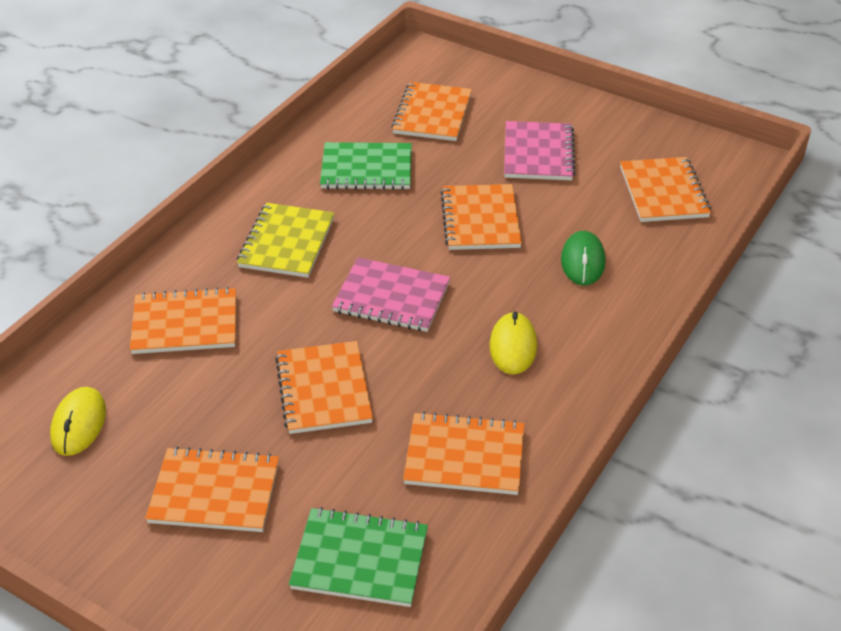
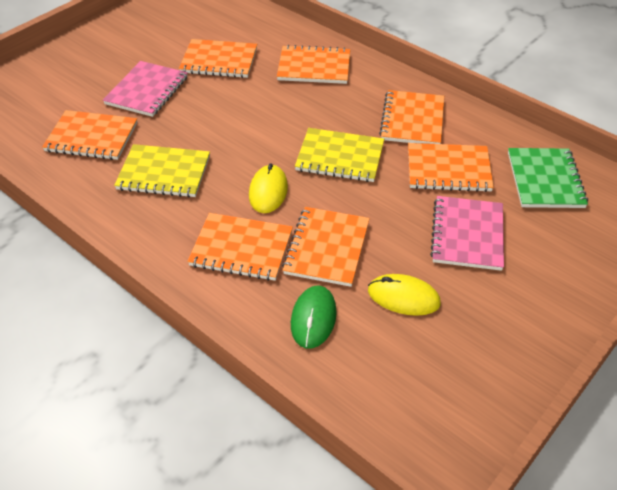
green notebook: [289,507,428,607] [320,142,412,190] = 2 -> [508,148,588,208] = 1
yellow notebook: [237,203,335,278] = 1 -> [114,144,210,198] [295,128,384,182] = 2

